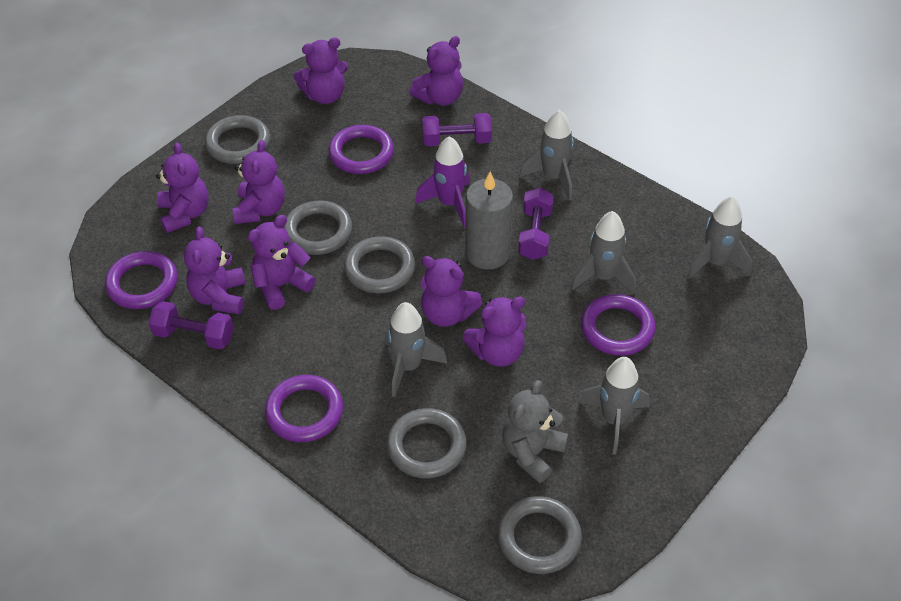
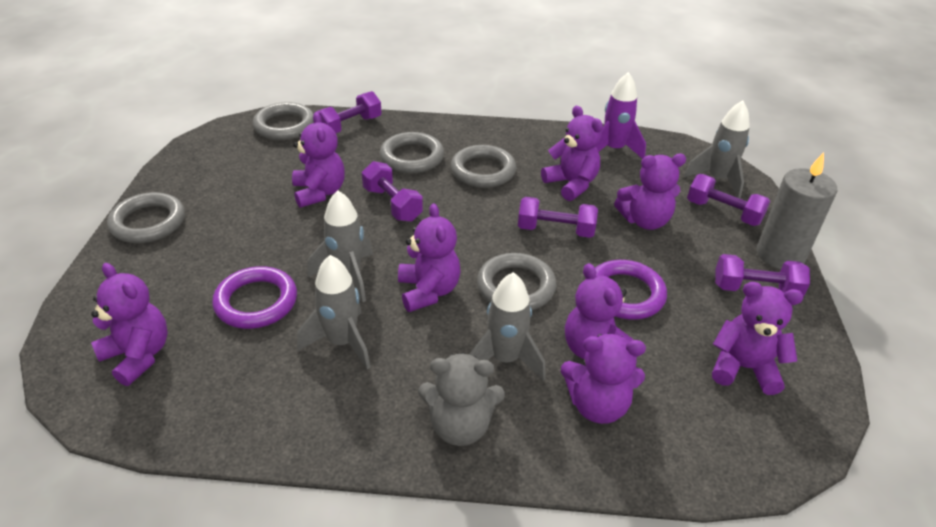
grey rocket: [385,302,447,397] [520,110,574,200] [570,211,636,295] [579,357,650,455] [687,196,752,279] = 5 -> [297,255,371,369] [307,191,373,302] [469,272,546,381] [684,101,750,199] = 4
purple dumbbell: [149,301,234,350] [422,113,492,146] [518,188,554,260] = 3 -> [316,91,382,133] [362,161,423,222] [518,197,598,238] [687,174,770,226] [715,254,810,296] = 5
purple ring: [105,251,178,309] [265,375,343,442] [328,125,394,174] [581,294,655,356] = 4 -> [212,266,297,329] [595,260,667,320] = 2

